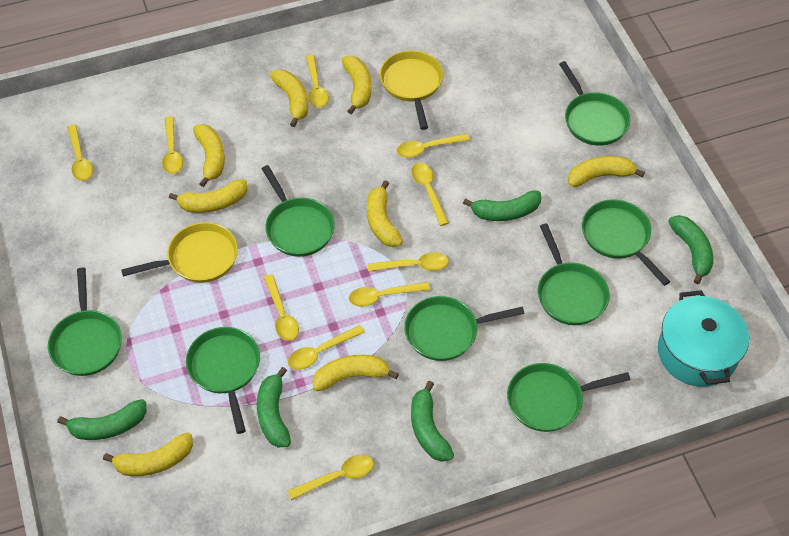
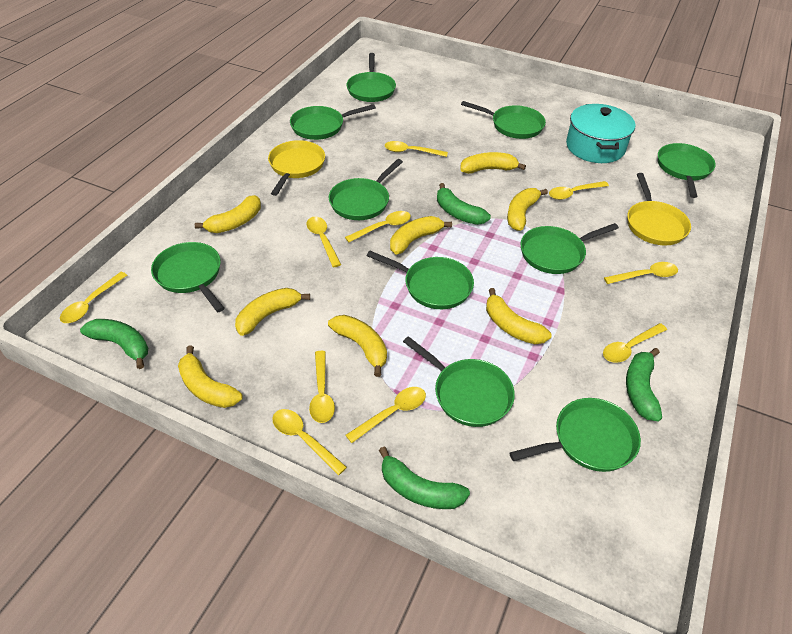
green banana: [57,399,146,440] [257,367,291,448] [411,381,454,462] [463,191,541,221] [668,215,713,284] = 5 -> [80,319,148,369] [379,447,470,509] [437,183,491,225] [626,348,662,421] = 4
green pan: [48,268,122,376] [186,327,260,434] [262,165,335,257] [404,296,524,361] [507,363,630,432] [538,224,610,325] [559,61,630,146] [582,199,670,286] = 8 -> [151,242,224,312] [290,104,376,140] [329,159,403,220] [346,53,396,102] [367,251,474,309] [403,336,515,427] [461,101,546,139] [509,398,641,472] [520,223,619,274] [658,143,716,198] = 10

